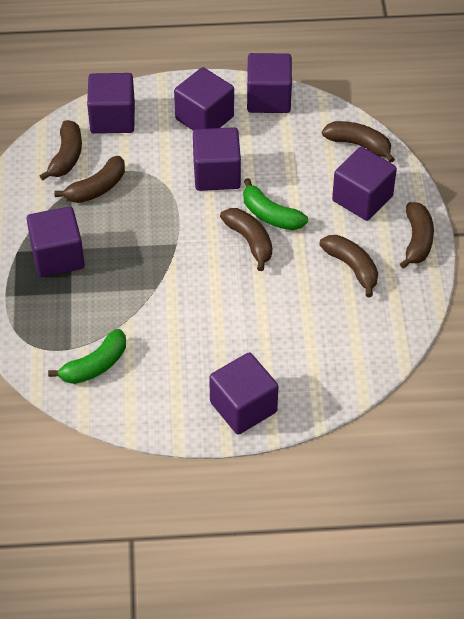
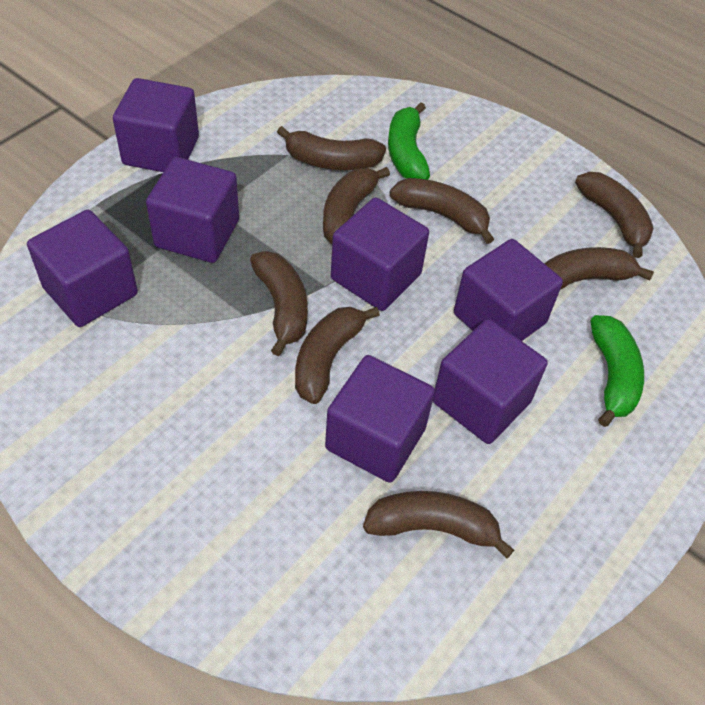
brown banana: [40,120,82,180] [54,156,125,203] [220,208,272,271] [319,235,378,297] [322,121,395,163] [400,202,434,269] = 6 -> [250,251,308,356] [277,126,386,170] [295,307,380,404] [323,167,390,244] [363,491,514,558] [390,178,494,244] [544,247,654,290] [575,172,653,258] = 8

